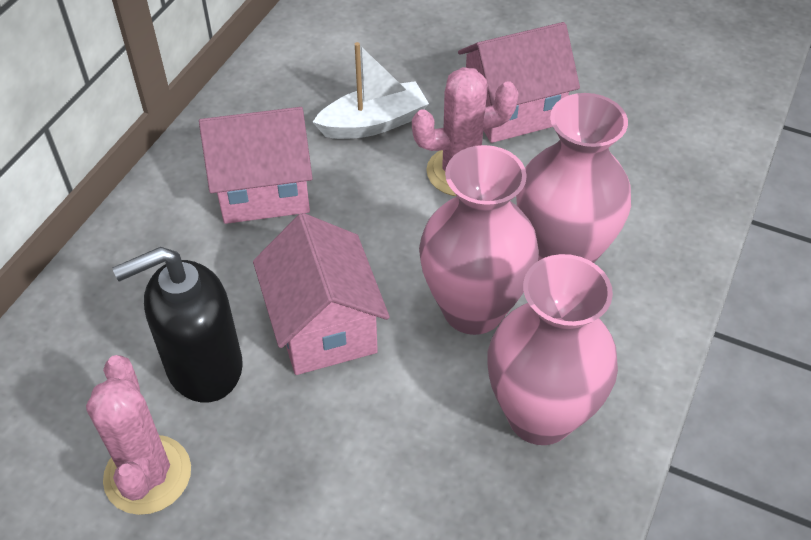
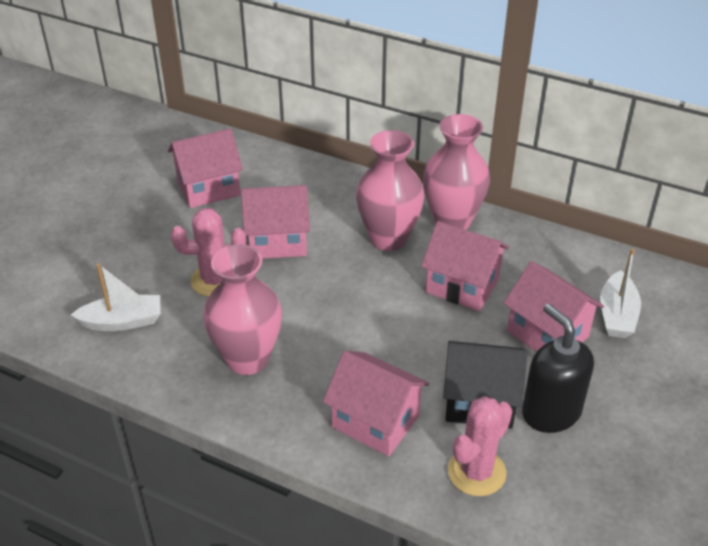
black house: none = 0 -> [443,341,527,429] = 1
pink house: [199,107,313,224] [253,213,390,375] [458,22,580,143] = 3 -> [168,129,243,208] [241,185,310,259] [323,351,429,456] [421,221,509,311] [504,261,604,352] = 5
white boat: [313,42,429,139] = 1 -> [71,264,161,331] [600,249,641,338] = 2

